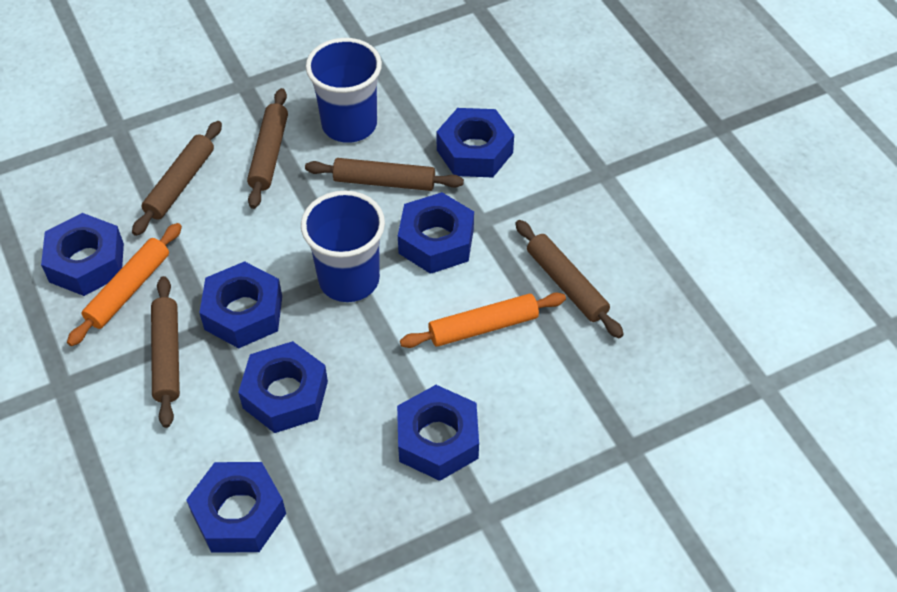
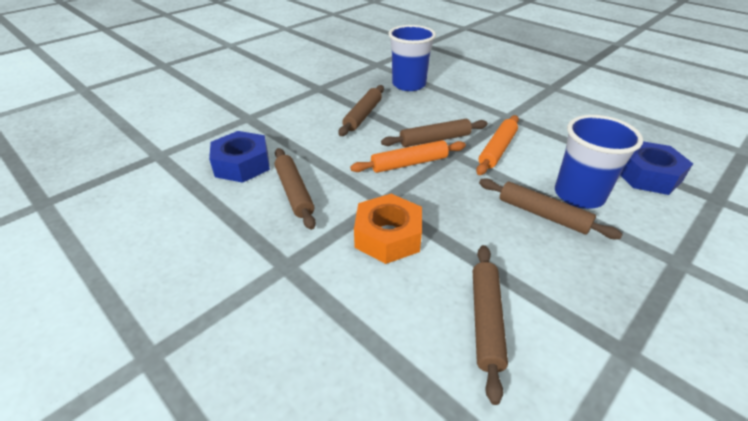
blue nut: [41,213,124,296] [186,462,286,553] [199,261,282,348] [238,341,328,433] [397,385,479,481] [398,192,474,274] [436,108,514,178] = 7 -> [209,131,270,183] [620,141,693,195] = 2
orange nut: none = 0 -> [354,194,422,264] = 1

